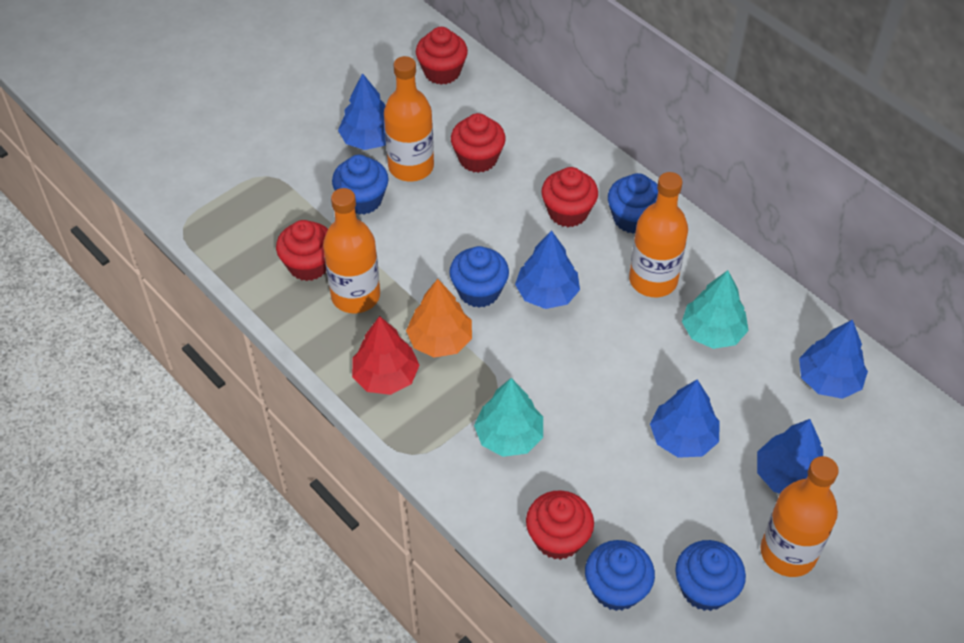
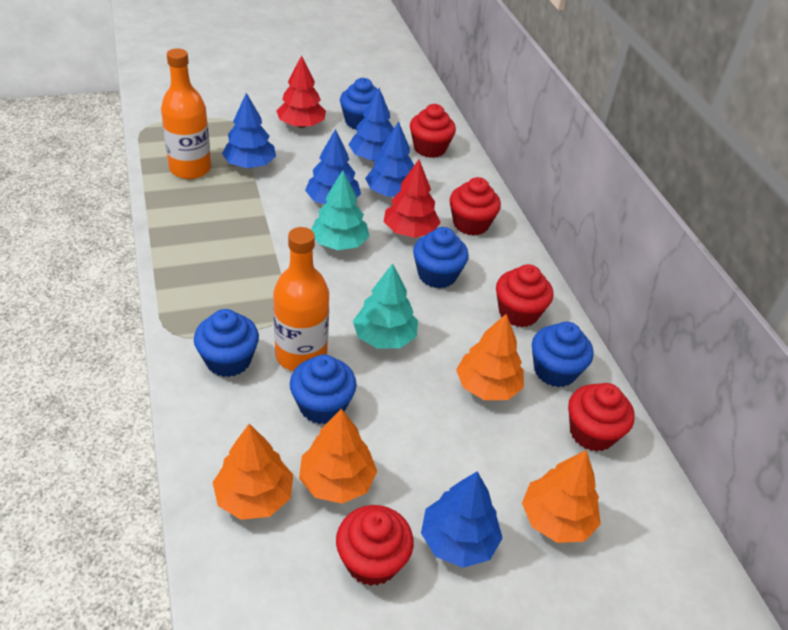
orange bottle: [323,188,380,313] [384,56,434,182] [629,172,688,297] [761,456,839,577] = 4 -> [161,48,211,179] [273,227,329,371] = 2
orange tree: [406,279,472,358] = 1 -> [213,424,293,520] [299,409,377,504] [456,314,524,400] [522,450,601,543] = 4
red tree: [352,316,420,395] = 1 -> [276,55,326,128] [384,160,441,238] = 2

